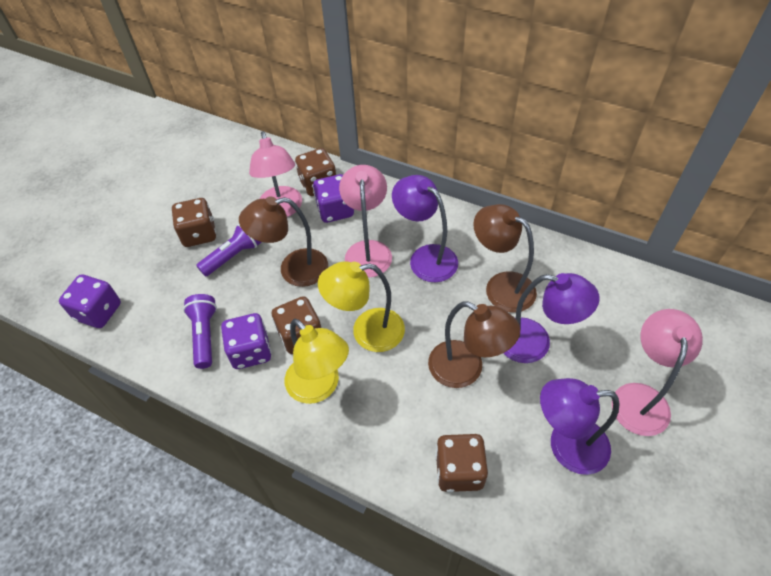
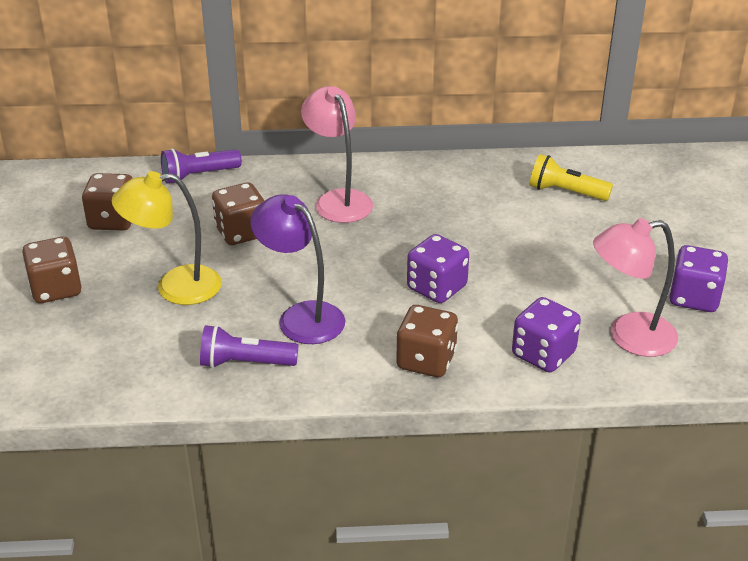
brown lamp: [239,196,328,287] [428,301,520,388] [473,204,537,313] = 3 -> none = 0
pink lamp: [249,131,302,217] [339,165,392,278] [612,309,703,436] = 3 -> [301,86,373,223] [593,218,678,357] = 2
purple lamp: [392,175,458,282] [503,273,600,363] [540,378,620,475] = 3 -> [250,194,346,344] = 1
yellow flashlight: none = 0 -> [530,154,613,201] = 1
yellow lamp: [285,319,349,404] [318,261,405,352] = 2 -> [112,171,222,305] = 1

